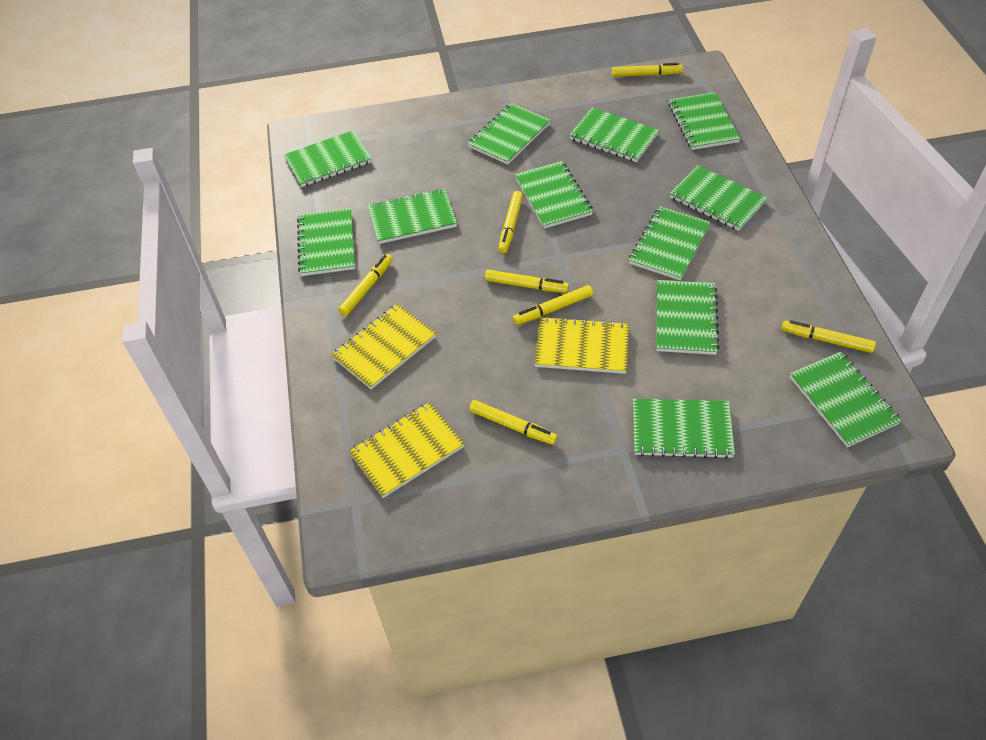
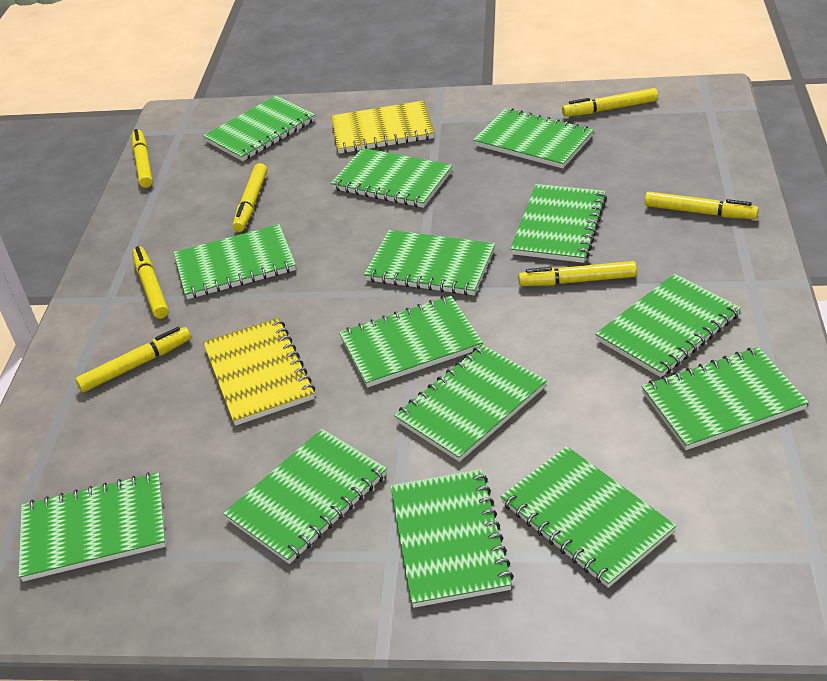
green notebook: [284,130,372,187] [297,208,355,276] [368,188,457,244] [468,103,551,165] [515,161,593,229] [569,107,659,162] [629,206,711,281] [633,399,735,459] [657,280,720,355] [669,92,740,150] [670,165,767,231] [790,352,902,447] = 12 -> [19,472,166,582] [174,224,296,299] [203,96,315,161] [223,429,387,564] [331,148,453,208] [339,296,483,388] [364,230,495,295] [390,469,514,608] [394,345,547,462] [473,108,594,168] [500,446,676,588] [510,184,607,263] [595,274,741,377] [641,347,809,450] = 14
yellow notebook: [331,304,436,389] [349,402,464,498] [534,316,629,374] = 3 -> [203,318,315,426] [331,101,435,154] = 2

